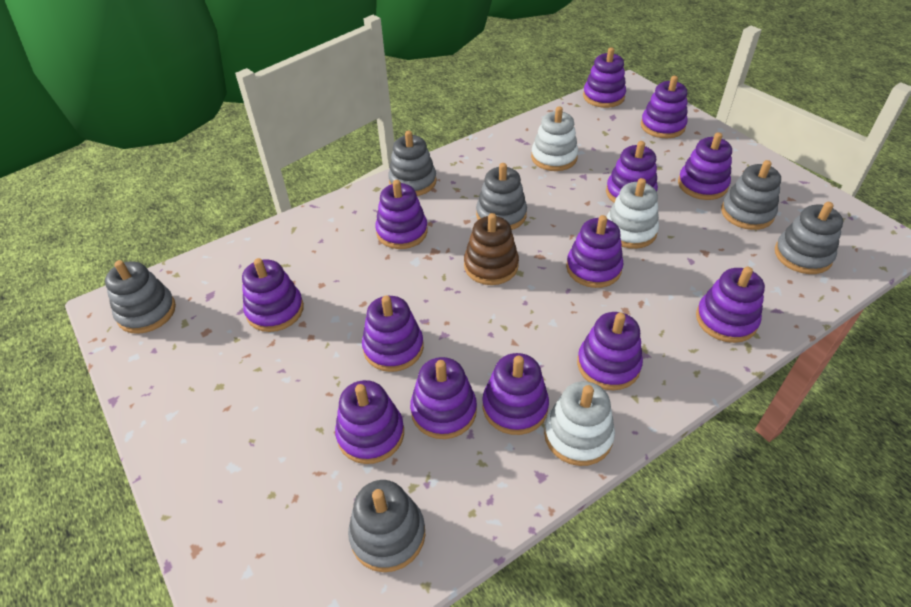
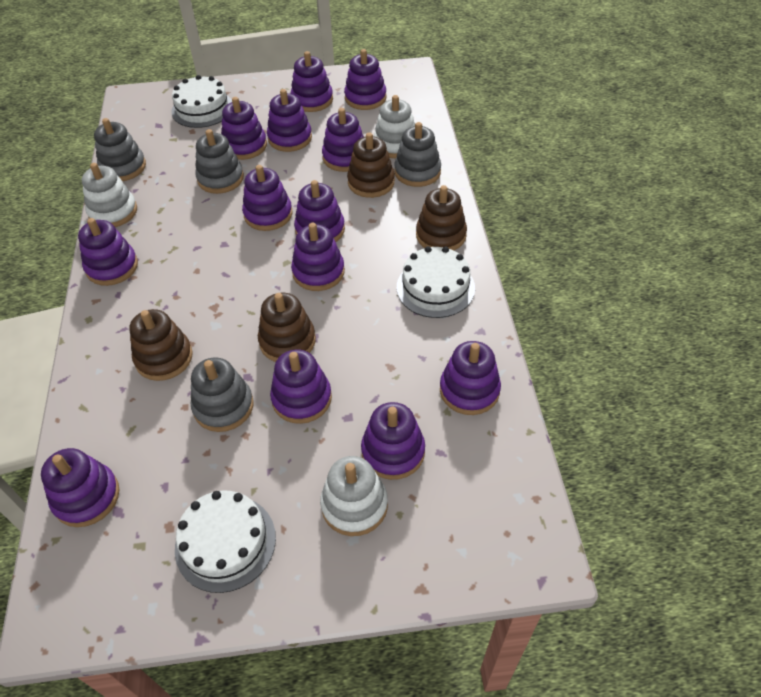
brown stacking toy: [464,213,519,285] = 1 -> [129,309,193,381] [258,293,316,362] [347,133,395,198] [416,185,467,250] = 4
grey stacking toy: [105,260,176,334] [348,480,425,572] [388,130,437,196] [476,163,527,230] [721,160,781,230] [775,202,843,274] = 6 -> [94,118,146,181] [191,358,254,432] [195,129,244,194] [394,122,441,187] = 4
white cake: none = 0 -> [171,75,232,128] [175,491,276,593] [397,246,475,318] = 3

